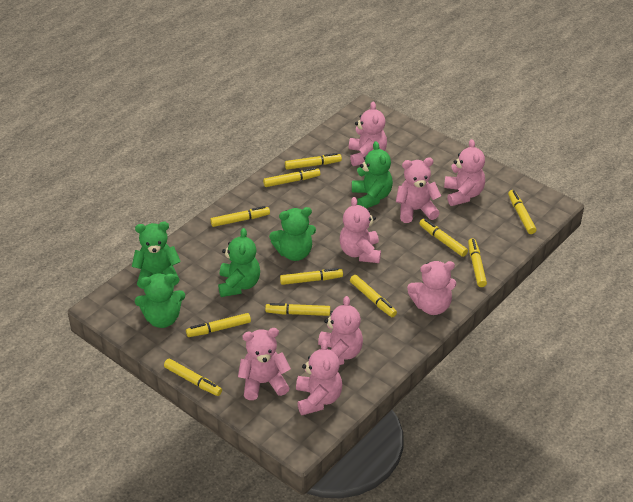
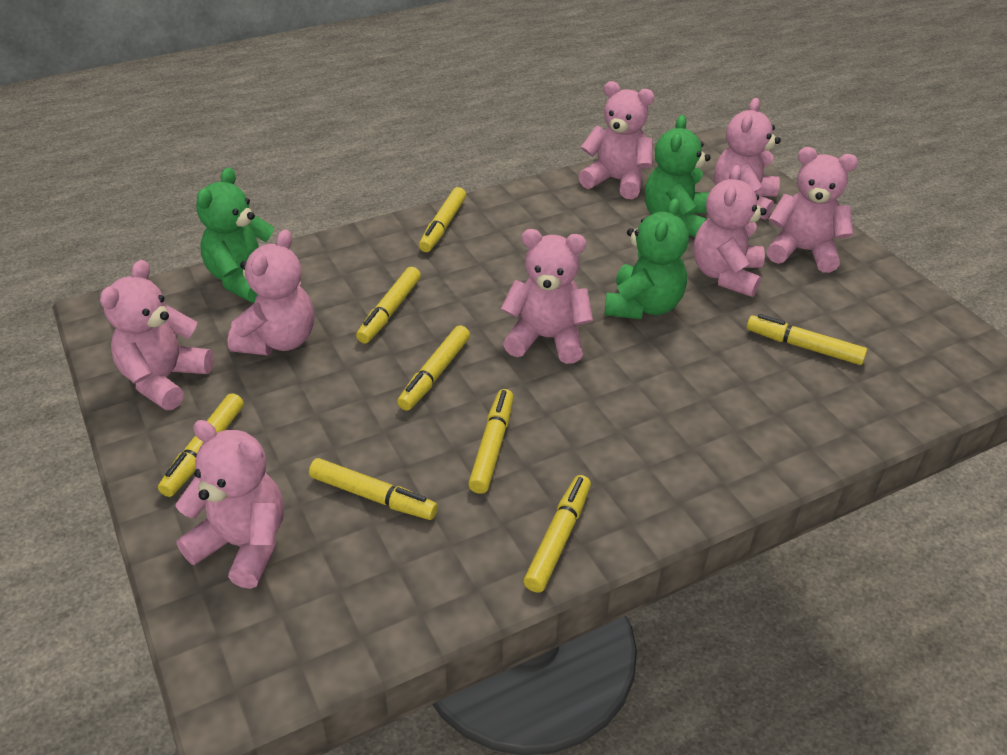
green teddy bear: [132,222,181,289] [135,274,185,328] [218,228,260,297] [269,207,316,261] [352,141,393,209] = 5 -> [196,167,274,303] [604,198,689,319] [645,115,711,237] = 3
yellow marker: [164,359,222,396] [186,313,251,337] [210,206,270,227] [263,168,320,187] [265,303,330,316] [280,268,343,285] [285,153,342,170] [350,275,397,317] [419,219,468,257] [468,238,487,287] [508,190,536,234] = 11 -> [158,393,244,497] [309,458,438,520] [356,267,421,344] [397,325,470,411] [419,187,466,252] [468,389,513,494] [523,475,591,593] [747,314,867,365] = 8

